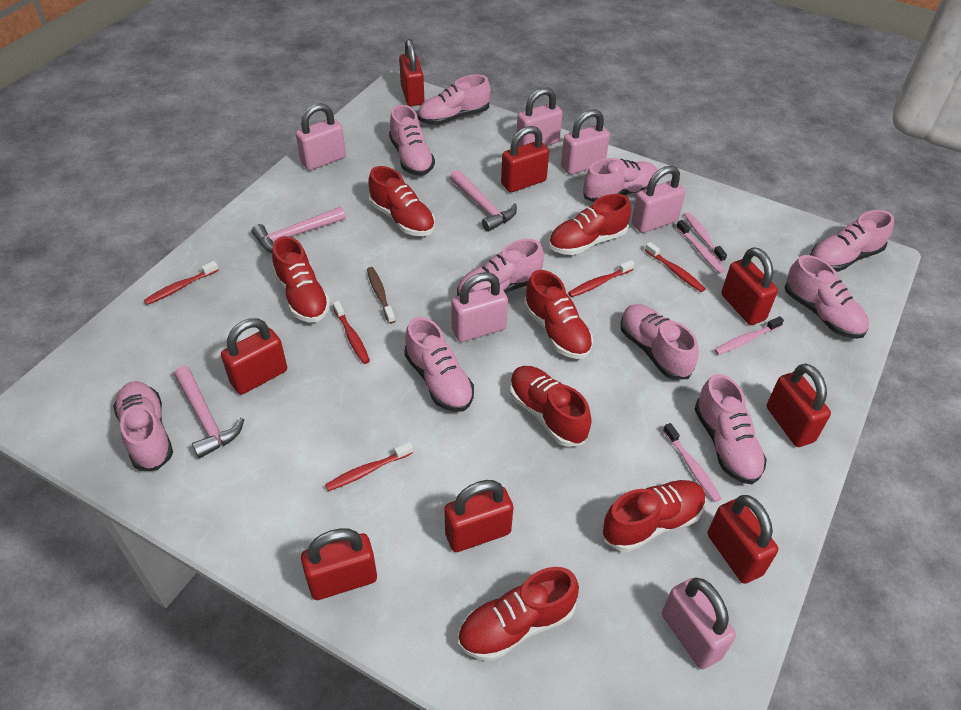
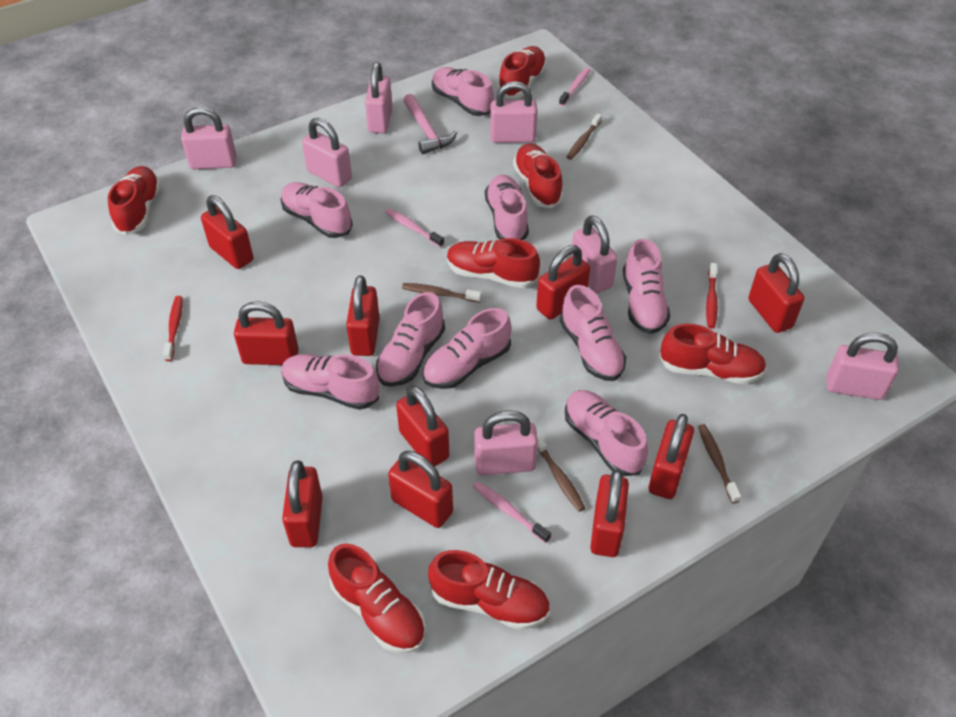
brown toothbrush: [367,267,395,324] = 1 -> [402,283,482,303] [537,433,585,512] [567,113,602,160] [698,424,741,503] = 4
pink hammer: [174,366,244,458] [252,207,346,253] [450,170,517,232] = 3 -> [403,94,457,154] = 1
pink padlock: [296,103,346,171] [451,272,508,342] [517,88,563,146] [561,109,610,175] [632,166,686,233] [662,577,736,669] = 6 -> [181,107,237,169] [302,118,352,188] [365,62,392,133] [474,410,538,476] [490,81,537,143] [571,215,618,293] [827,333,899,400] = 7
pink shoe: [113,381,173,471] [389,105,435,176] [404,317,474,412] [418,74,491,125] [457,239,544,296] [583,158,658,202] [620,304,699,380] [695,374,767,484] [784,255,869,339] [810,210,894,272] = 10 -> [281,182,353,238] [281,354,380,410] [376,292,445,387] [423,308,511,389] [432,67,494,116] [485,175,529,240] [560,285,626,381] [565,390,648,476] [623,239,670,334] = 9
pink toothbrush: [663,423,721,502] [676,220,725,274] [684,212,727,263] [714,316,784,355] = 4 -> [385,208,444,247] [473,481,551,543] [559,68,590,106] = 3
red padlock: [221,318,287,395] [301,528,377,600] [399,39,424,106] [444,480,513,552] [501,126,549,192] [708,495,778,584] [721,247,778,325] [767,364,831,447] = 8 -> [201,195,253,269] [234,301,299,365] [282,461,323,547] [346,275,380,356] [388,451,453,528] [396,386,449,467] [536,245,590,320] [590,469,629,557] [648,414,694,499] [748,253,804,333] = 10
red toothbrush: [144,261,219,305] [325,442,413,491] [333,301,370,364] [568,260,635,297] [645,242,706,292] = 5 -> [163,296,182,361] [706,263,718,329] = 2

